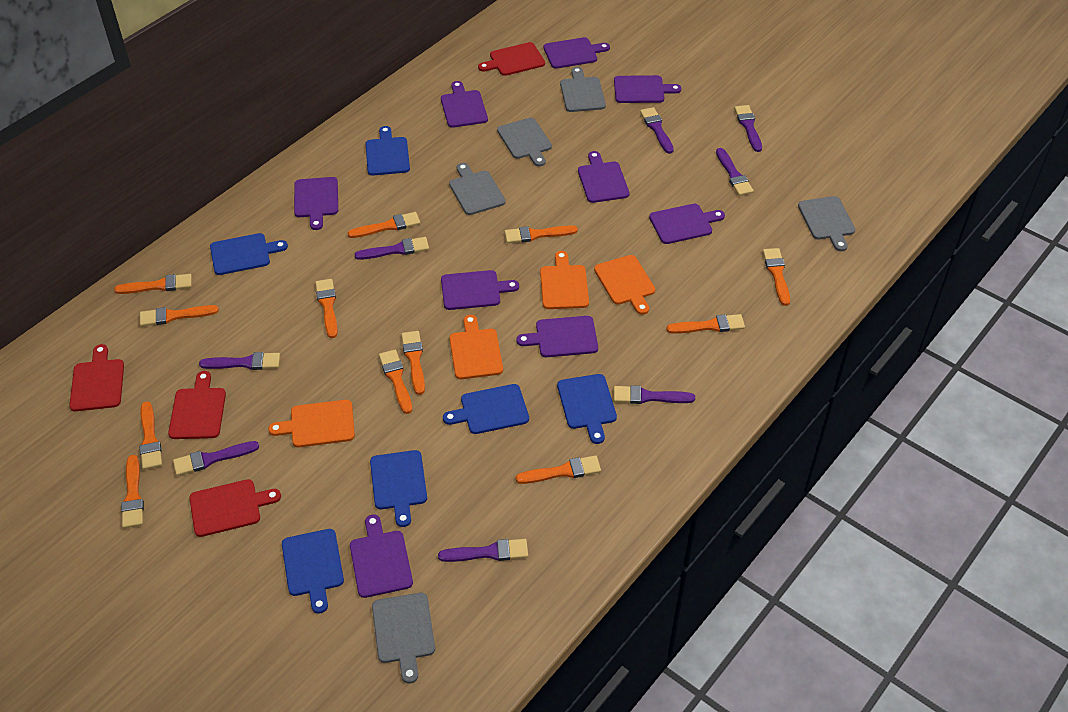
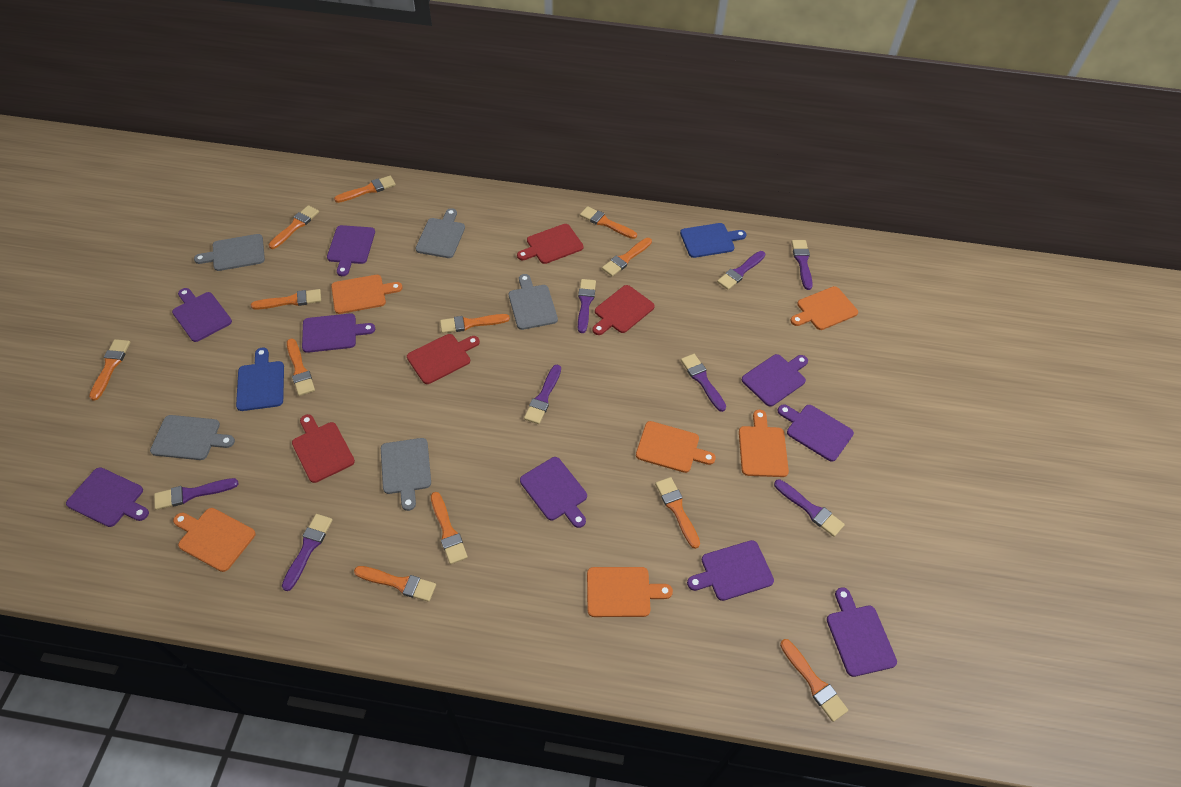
blue cutting board: [210,233,288,275] [282,529,344,614] [365,126,410,176] [370,450,427,527] [443,384,529,434] [557,374,617,444] = 6 -> [236,348,284,411] [680,223,746,258] = 2
orange cutting board: [268,400,355,447] [449,315,503,379] [540,251,589,309] [594,255,655,315] = 4 -> [173,508,256,572] [331,275,402,314] [587,567,673,617] [636,421,716,473] [739,410,789,477] [790,286,858,330] = 6

